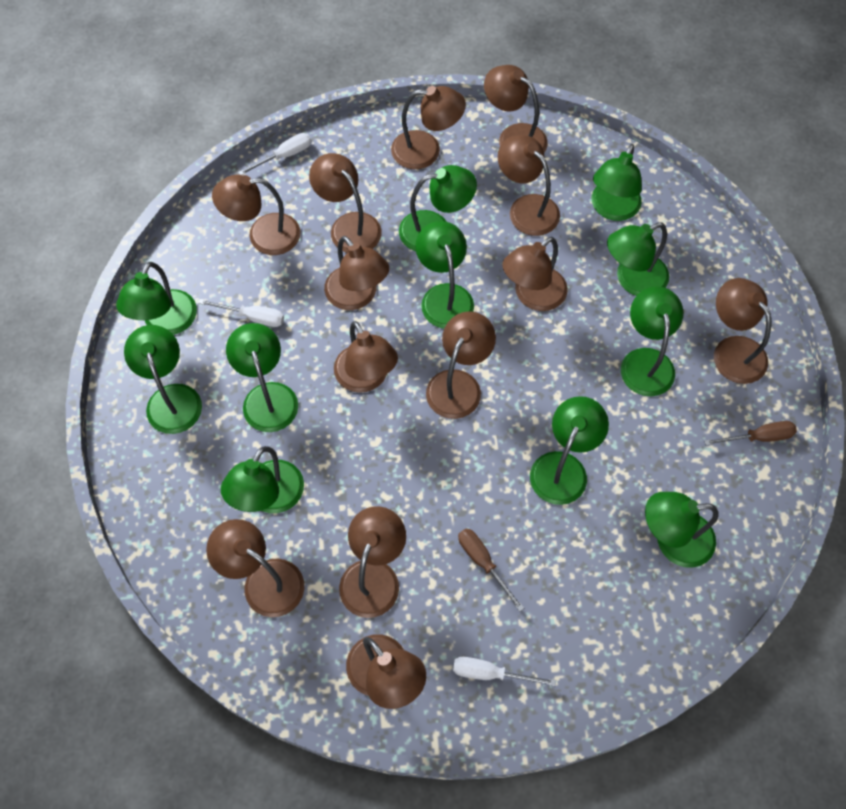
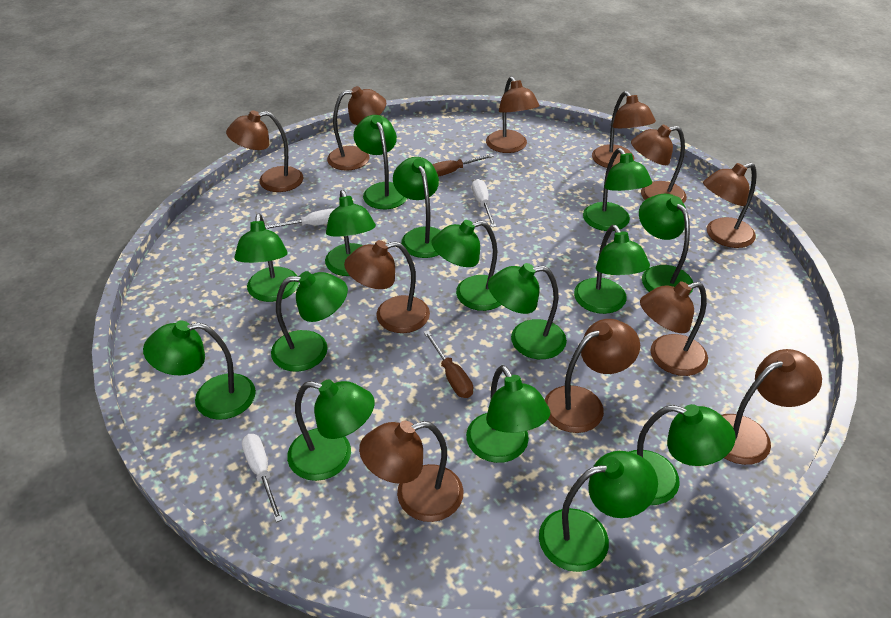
brown lamp: [206,519,304,617] [212,175,301,255] [309,153,382,253] [324,236,389,310] [334,321,398,393] [339,506,406,618] [346,634,426,709] [391,86,466,169] [426,311,496,419] [484,65,548,152] [498,135,560,236] [502,237,568,311] [714,278,771,384] = 13 -> [226,110,304,192] [327,86,386,171] [344,240,430,333] [359,421,464,522] [486,76,540,153] [545,319,640,433] [592,91,656,168] [631,124,687,203] [640,281,708,376] [703,163,757,248] [721,349,822,465] = 11
green lamp: [116,262,197,335] [124,325,202,434] [221,446,304,513] [226,323,298,432] [399,165,477,251] [415,221,474,329] [530,396,609,505] [591,144,642,221] [607,222,669,296] [621,286,683,396] [645,492,719,568] = 11 -> [143,321,256,420] [234,214,299,302] [271,271,348,372] [287,379,375,481] [325,190,376,276] [353,115,407,209] [393,157,441,258] [432,220,501,311] [466,365,550,463] [488,263,567,359] [539,451,658,572] [574,225,650,314] [583,148,652,231] [629,404,736,505] [639,194,693,293] = 15

